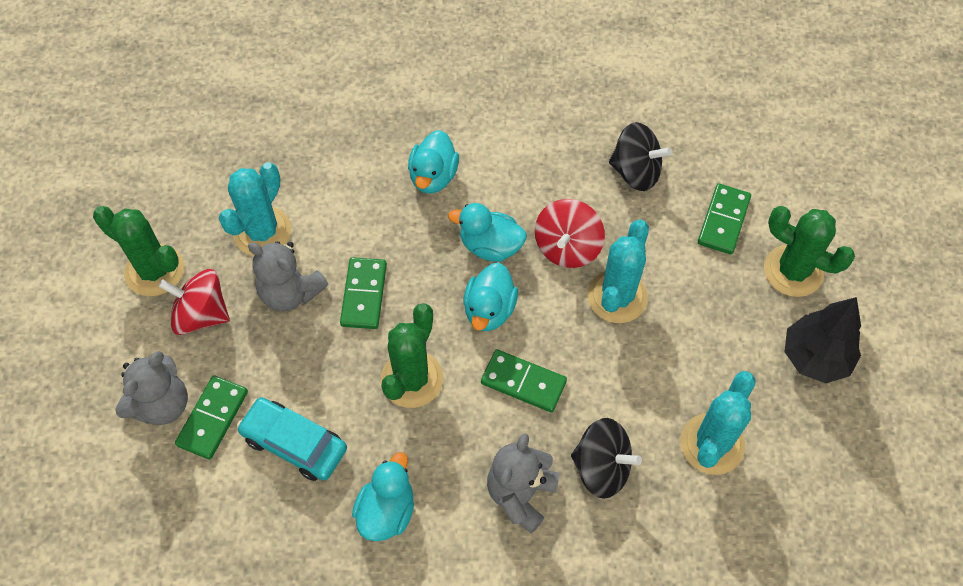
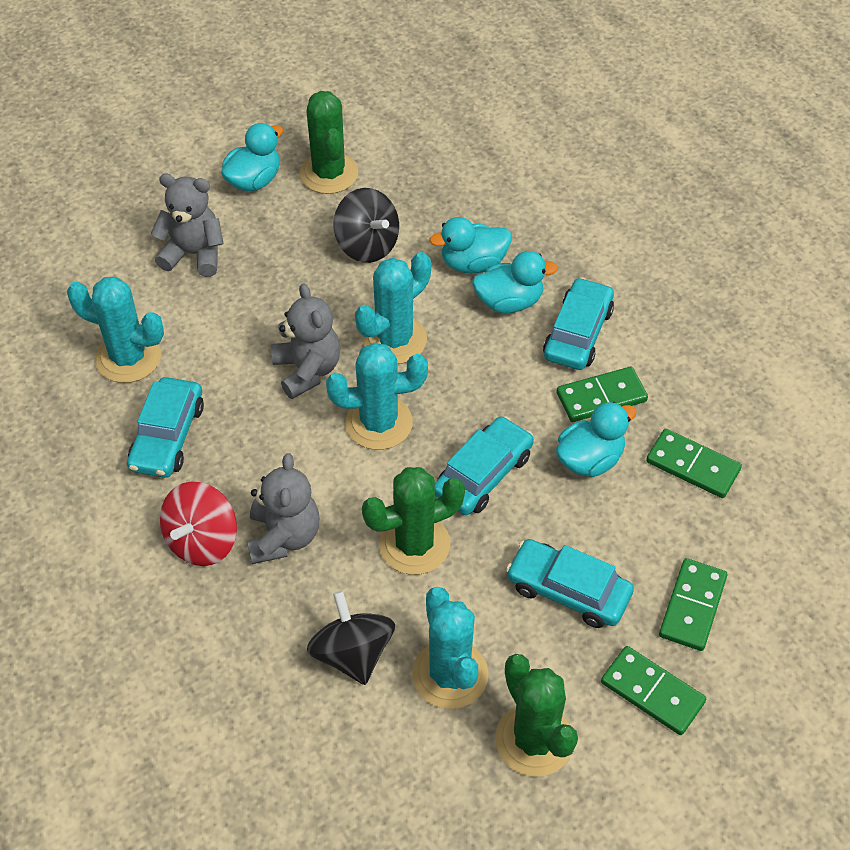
black tree: [785,297,861,383] = 1 -> none = 0
red spinning top: [159,269,230,335] [535,199,605,268] = 2 -> [160,481,237,566] = 1
turquoise cactus: [219,162,292,256] [587,220,649,323] [680,371,756,475] = 3 -> [67,277,164,383] [326,342,428,450] [355,252,431,364] [412,587,488,709] = 4
turquoise car: [237,397,347,481] = 1 -> [127,377,204,478] [435,416,534,515] [506,539,634,628] [543,277,614,370] = 4

